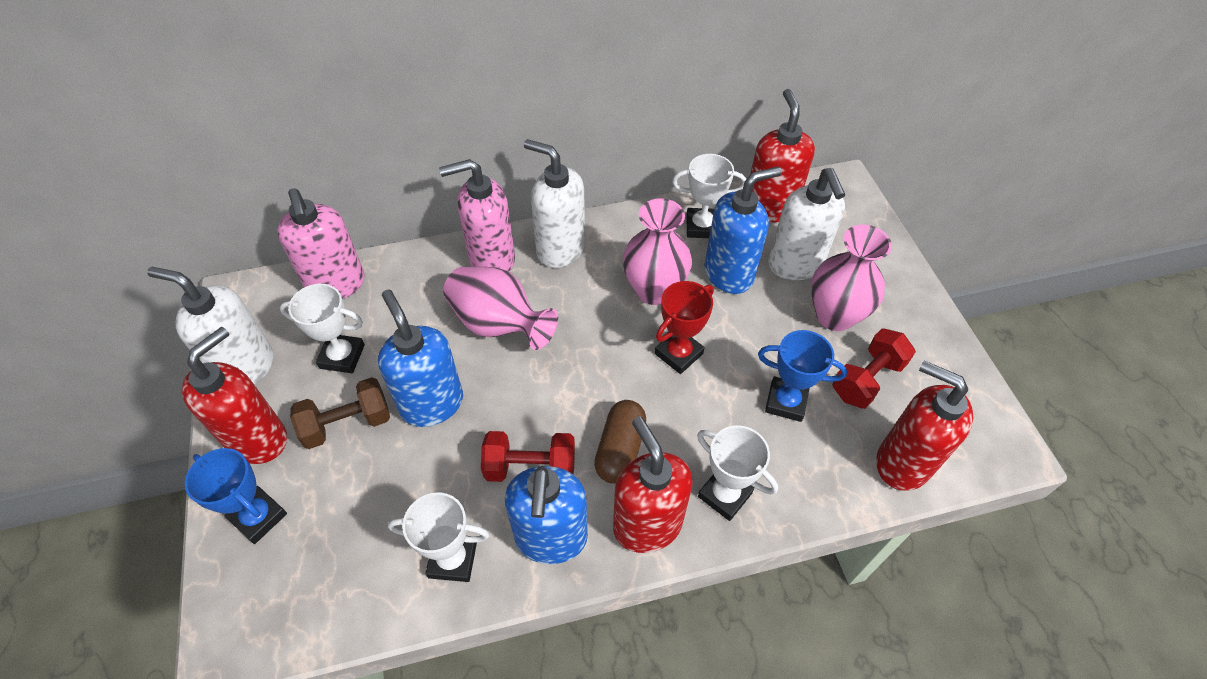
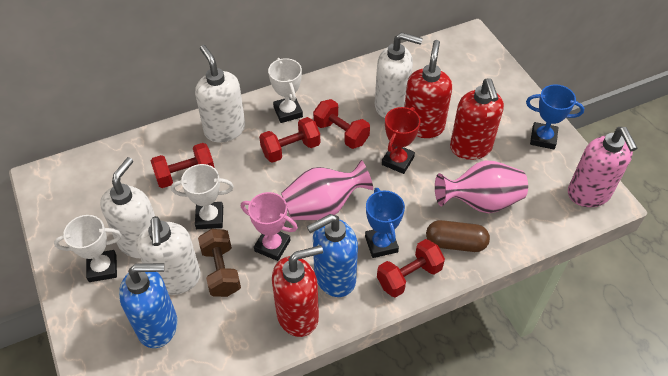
blue soap dispenser: [378,290,463,427] [505,466,588,564] [704,166,782,294] = 3 -> [119,263,177,348] [307,214,358,297] = 2
pink soap dispenser: [277,188,365,299] [439,159,515,272] = 2 -> [568,127,637,207] = 1
pink trophy: none = 0 -> [241,192,298,261] = 1
pink vase: [443,267,558,350] [623,198,692,305] [811,225,892,331] = 3 -> [281,160,373,220] [435,160,528,213] = 2
red dumbbell: [481,431,575,482] [832,328,916,409] = 2 -> [151,143,214,188] [259,117,320,163] [313,99,370,149] [377,239,445,298] = 4
red soap dispenser: [182,327,287,464] [613,416,693,553] [750,89,815,222] [876,361,973,491] = 4 -> [272,245,323,337] [404,40,452,138] [450,78,504,160] = 3
white soap dispenser: [147,267,273,385] [524,139,585,268] [768,168,845,280] = 3 -> [100,157,155,258] [136,216,201,295] [195,45,245,142] [375,32,423,118] = 4
white trophy: [279,284,365,373] [388,493,490,582] [672,154,746,238] [697,425,778,521] = 4 -> [54,215,122,282] [171,164,234,229] [268,58,303,123] = 3

